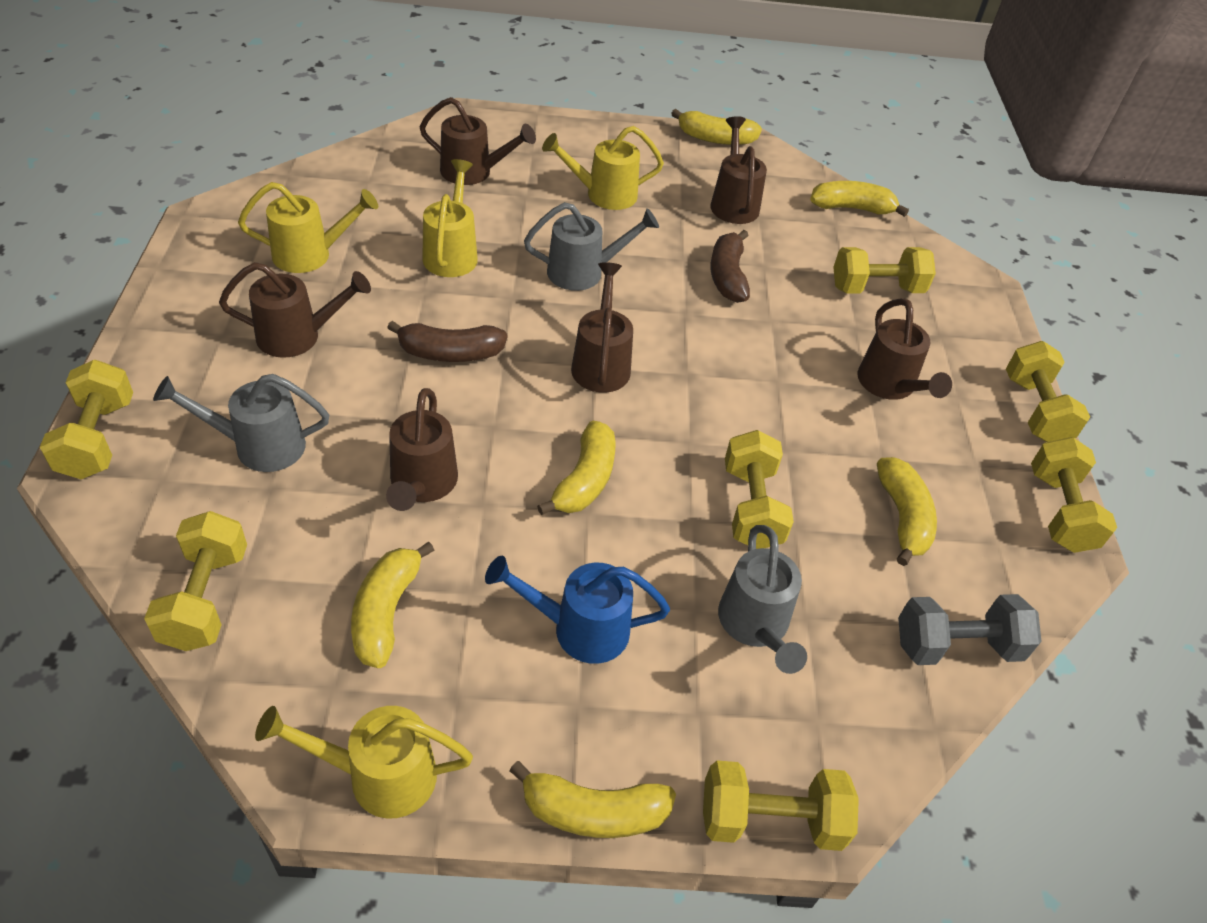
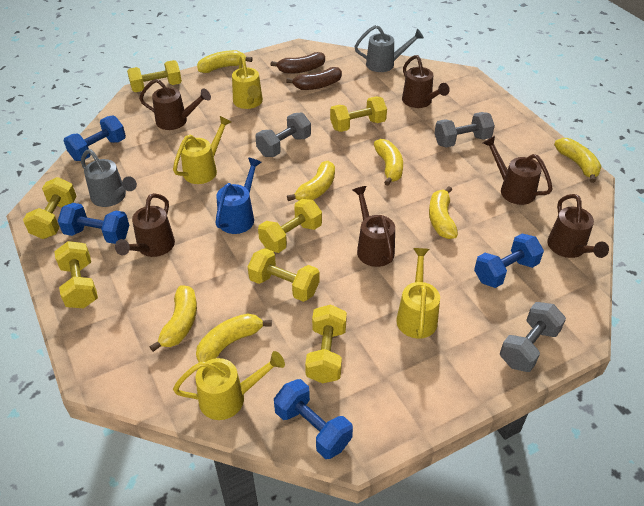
blue dumbbell: none = 0 -> [58,203,129,244] [64,116,126,161] [274,379,353,459] [474,234,544,288] = 4
grey dumbbell: [898,594,1042,665] = 1 -> [255,112,311,157] [434,112,495,148] [500,302,566,372] = 3
grey watering can: [153,374,329,472] [524,202,659,291] [718,525,807,674] = 3 -> [81,149,137,207] [354,25,424,72] = 2
yellow banana: [351,541,434,668] [509,761,676,838] [537,421,615,515] [671,109,762,145] [810,181,909,217] [877,457,937,566] = 6 -> [150,285,197,352] [196,313,272,362] [197,50,253,73] [287,161,335,201] [374,139,403,186] [429,186,458,239] [554,138,601,183] = 7

